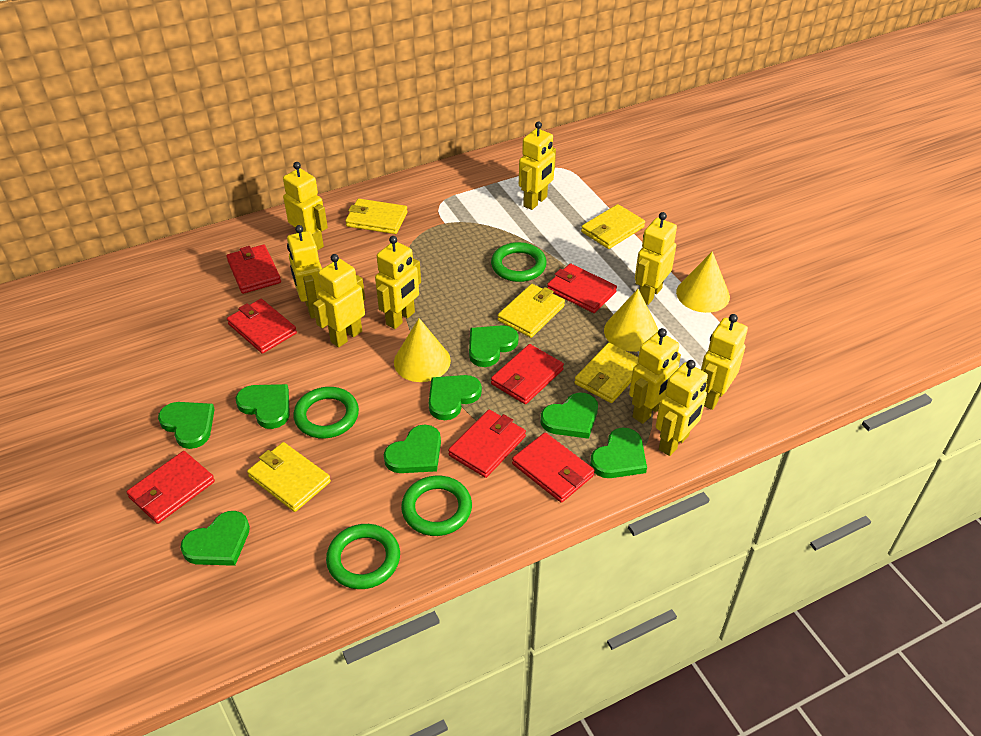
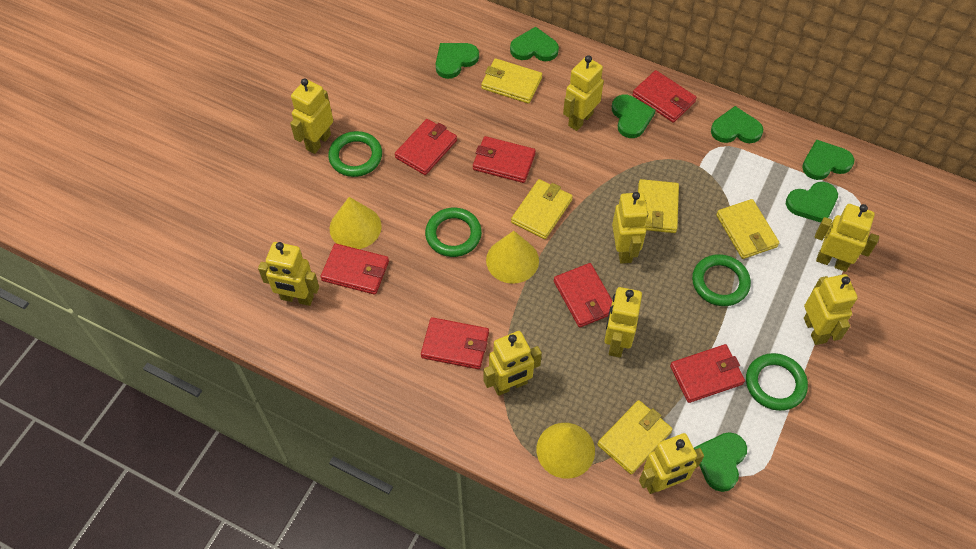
green heart: [158,402,215,449] [181,511,250,566] [236,384,290,429] [384,425,441,473] [429,375,482,420] [469,325,519,367] [541,393,598,439] [590,428,647,478] = 8 -> [436,43,479,79] [510,27,559,61] [612,95,656,138] [694,432,747,492] [711,106,763,143] [786,182,838,223] [802,139,855,180] = 7

